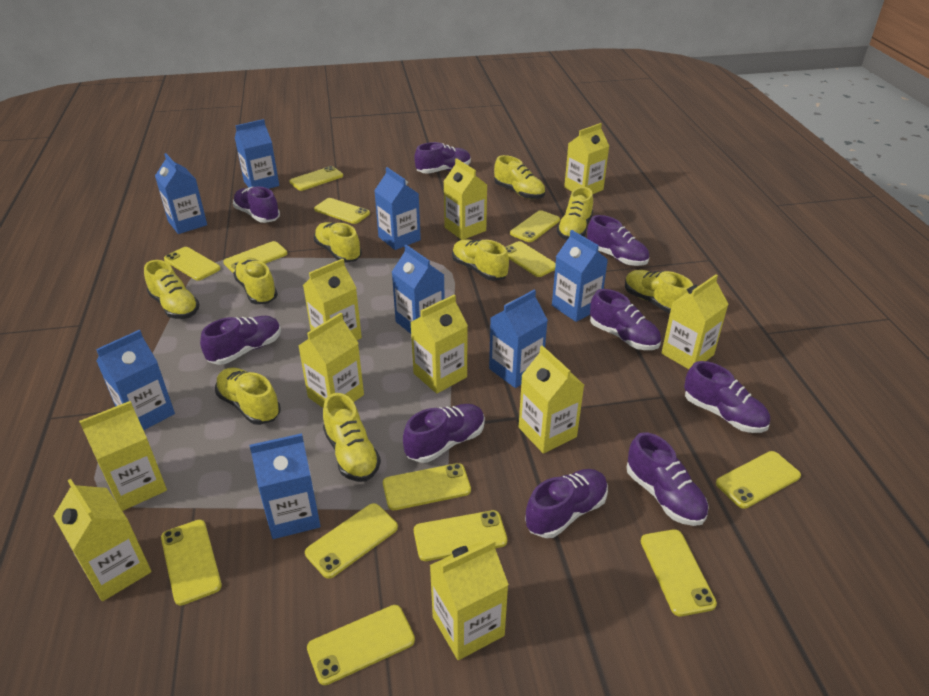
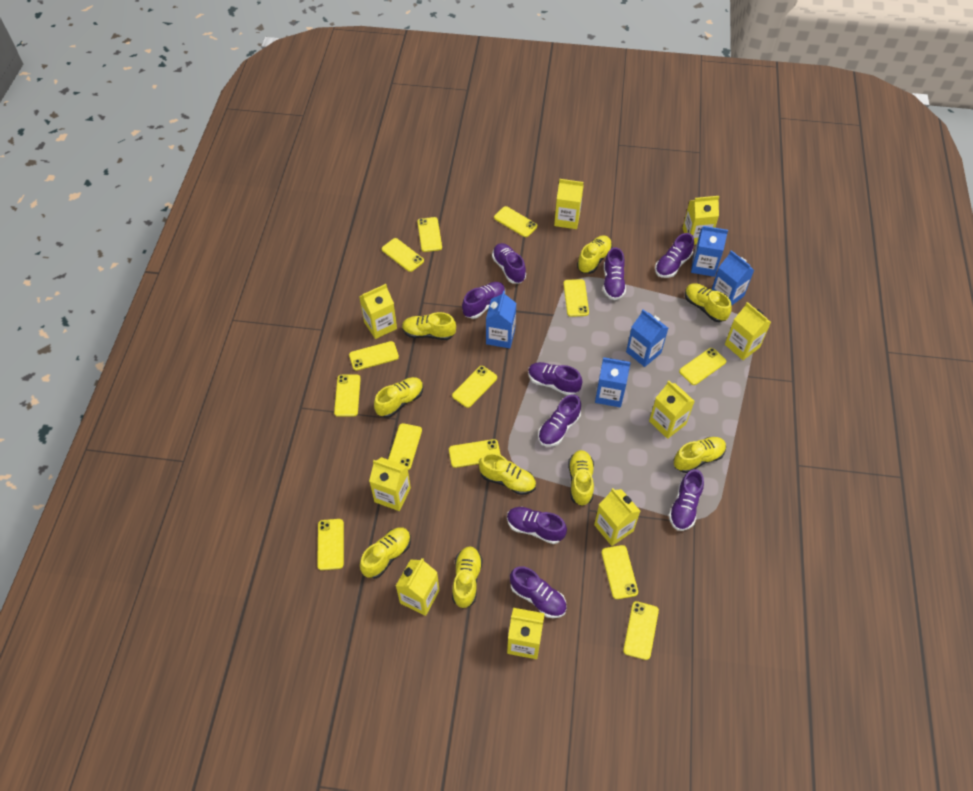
blue carton: [96,330,175,430] [155,153,207,234] [235,119,279,189] [250,433,320,539] [374,167,421,250] [392,245,445,334] [489,290,548,388] [552,230,608,322] = 8 -> [486,291,516,348] [595,357,631,407] [626,309,668,367] [691,226,728,277] [712,250,754,306] = 5
yellow carton: [53,479,151,601] [79,401,167,511] [298,313,364,408] [303,258,362,340] [410,295,468,394] [430,539,509,660] [443,158,487,240] [519,345,584,454] [564,123,609,194] [661,274,728,369] = 10 -> [359,284,397,339] [369,457,411,511] [396,558,440,616] [507,608,545,659] [554,179,584,229] [594,488,640,546] [649,381,695,439] [683,196,719,245] [725,302,771,360] = 9

